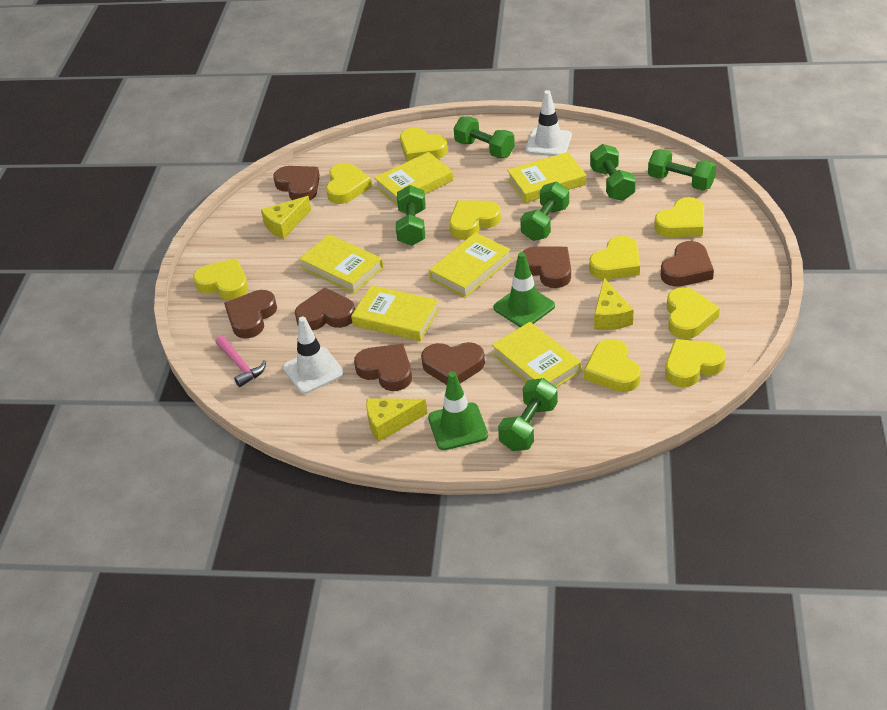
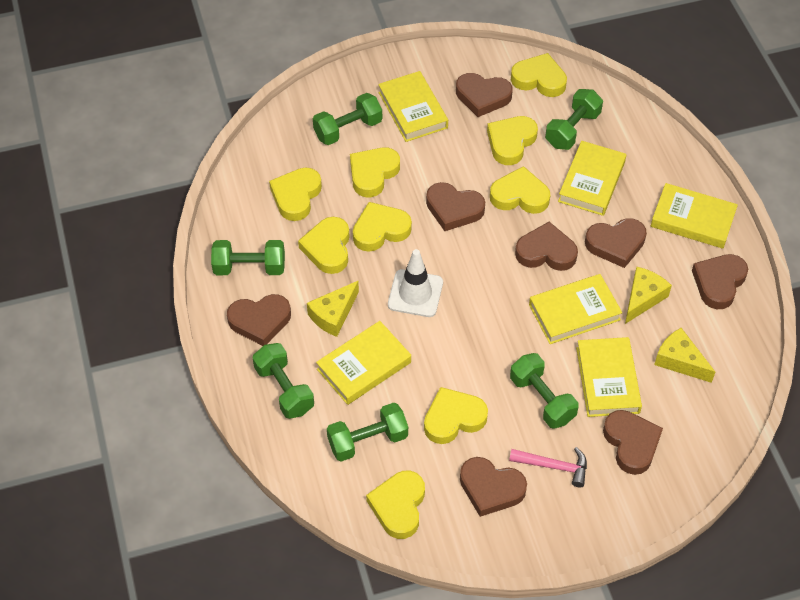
brown heart: [224,290,277,339] [273,166,320,201] [295,288,355,330] [354,344,412,391] [421,342,485,385] [522,246,571,288] [661,241,714,287] = 7 -> [227,294,291,346] [426,182,485,231] [456,73,512,117] [460,457,527,517] [515,222,578,271] [585,218,647,268] [603,410,663,475] [692,254,748,309] = 8
green traffic cone: [428,371,488,450] [493,252,555,327] = 2 -> none = 0
white traffic cone: [283,316,344,394] [525,90,572,156] = 2 -> [388,249,443,317] = 1

